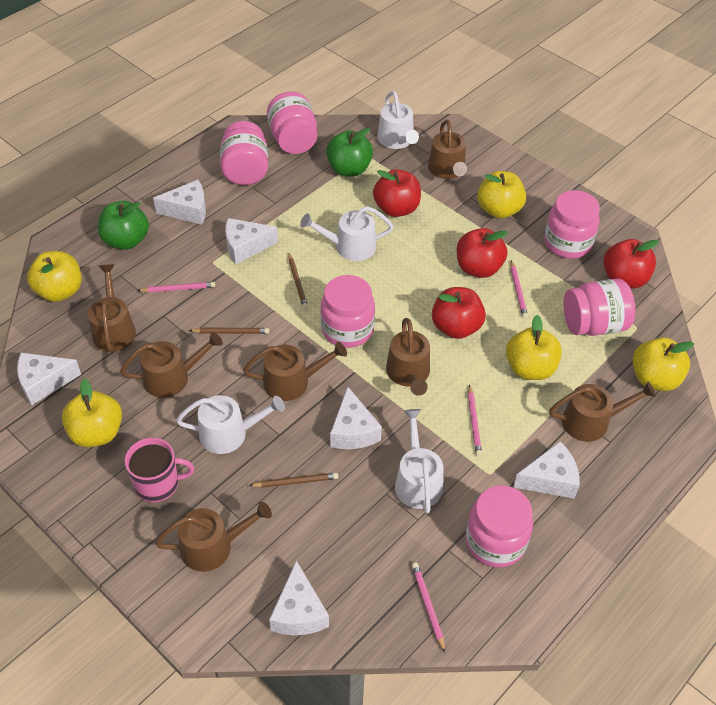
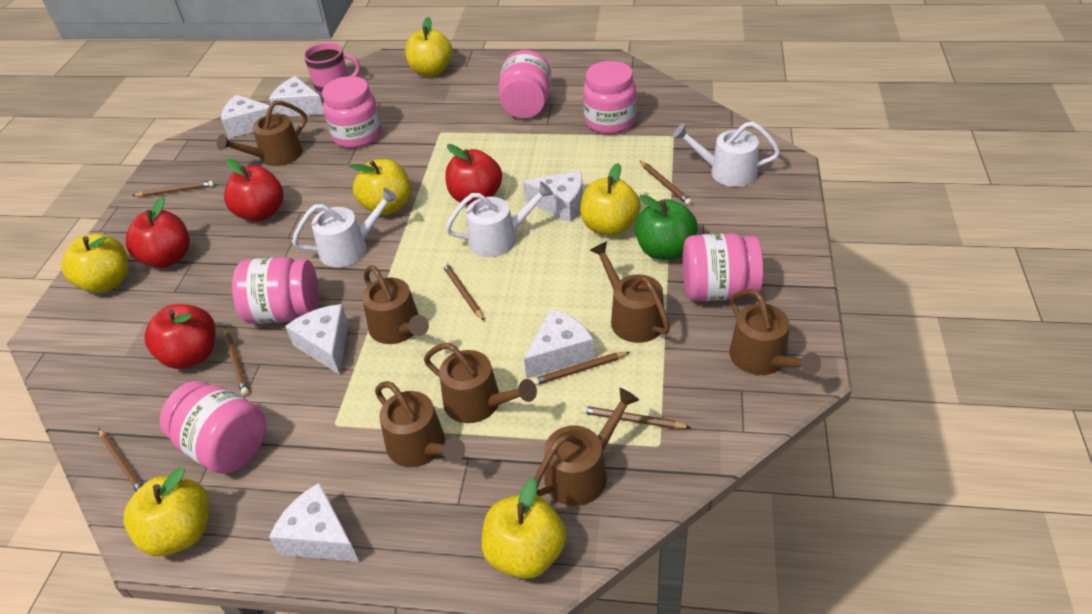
brown pencil: [189,328,269,334] [249,472,338,488] [288,253,308,309] = 3 -> [98,428,143,492] [132,181,214,197] [224,327,249,395] [442,262,484,321] [532,352,630,385] [581,406,691,429] [639,160,692,205] = 7
green apple: [98,201,149,250] [326,128,373,176] = 2 -> [635,195,698,260] = 1
pink pencil: [137,282,215,293] [412,563,445,652] [468,384,482,457] [510,260,528,319] = 4 -> none = 0
white watering can: [176,395,285,454] [300,206,393,261] [378,91,419,149] [395,409,443,513] = 4 -> [292,188,398,267] [445,182,553,257] [673,121,780,187] = 3
yellow apple: [27,251,82,302] [62,378,122,447] [477,171,526,218] [506,315,562,380] [633,337,694,391] = 5 -> [61,234,129,293] [124,468,210,556] [350,159,411,215] [405,17,453,76] [482,478,566,579] [580,163,641,236] = 6

